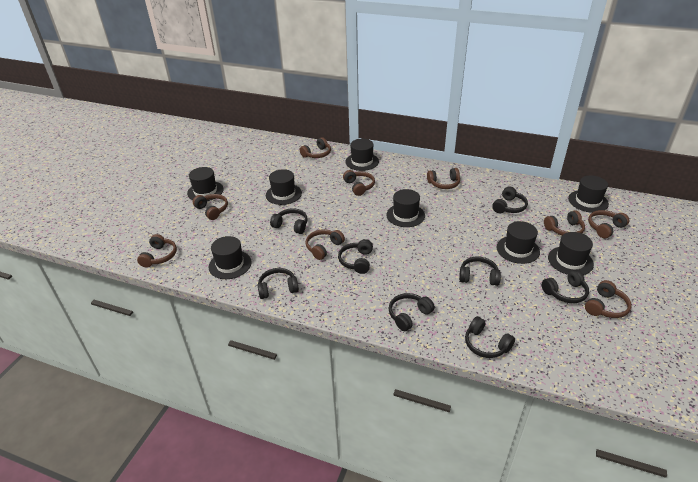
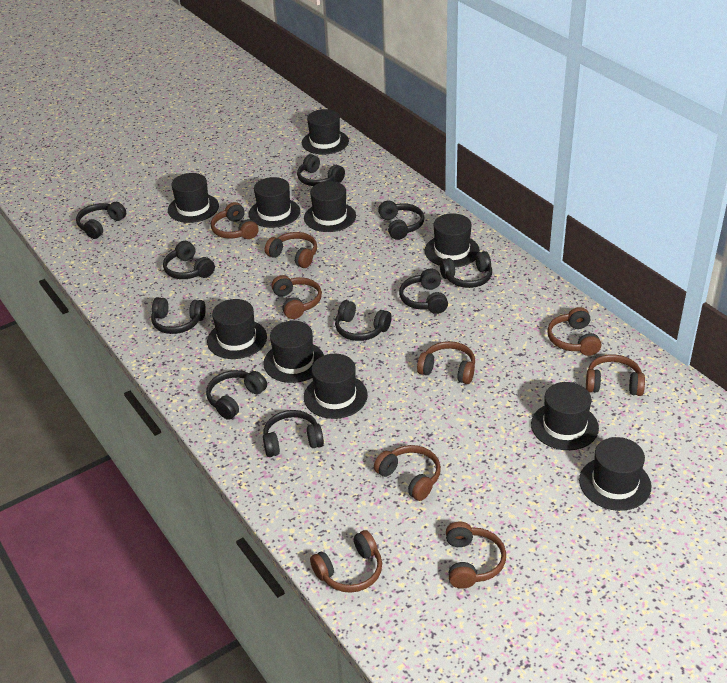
black hat: [187,167,224,201] [208,236,252,279] [266,169,302,205] [345,139,379,171] [386,189,425,227] [497,221,540,264] [548,232,594,275] [568,175,609,213] = 8 -> [168,173,219,223] [207,299,267,359] [249,177,300,228] [263,321,324,383] [302,109,349,154] [304,181,356,232] [304,354,368,419] [425,213,480,267] [531,382,599,450] [579,437,651,511] = 10
black headphones: [257,268,299,299] [270,208,308,234] [338,239,373,274] [389,293,435,331] [459,256,501,286] [465,316,515,358] [492,186,528,213] [542,270,589,303] = 8 -> [76,202,126,239] [151,297,206,334] [163,241,215,279] [206,370,267,420] [263,410,324,457] [297,154,345,186] [335,300,392,341] [378,200,424,240] [399,269,448,314] [440,251,492,288] = 10

